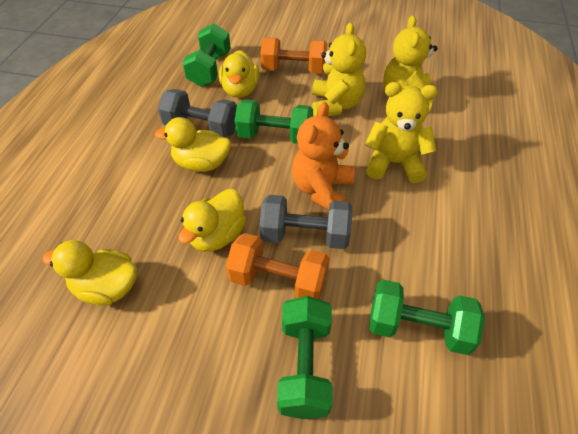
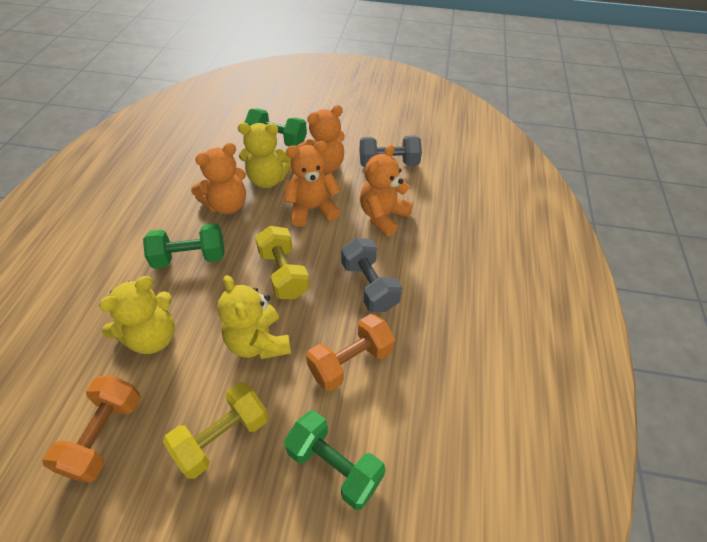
green dumbbell: [182,23,231,87] [235,99,313,144] [277,296,333,419] [369,280,485,355] = 4 -> [143,223,225,269] [244,109,307,146] [284,411,386,510] = 3
orange teddy bear: [292,102,355,210] = 1 -> [191,143,246,214] [284,141,341,227] [297,105,345,173] [360,144,413,237] = 4
yellow duck: [42,240,137,306] [155,117,231,172] [178,189,246,252] [219,50,259,98] = 4 -> none = 0
yellow dumbbell: none = 0 -> [163,382,268,479] [255,226,310,299] = 2

